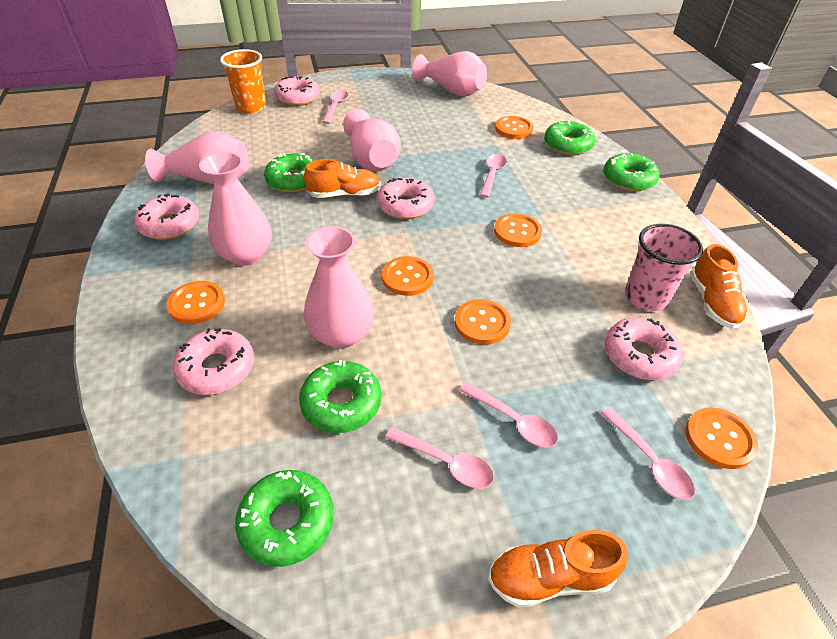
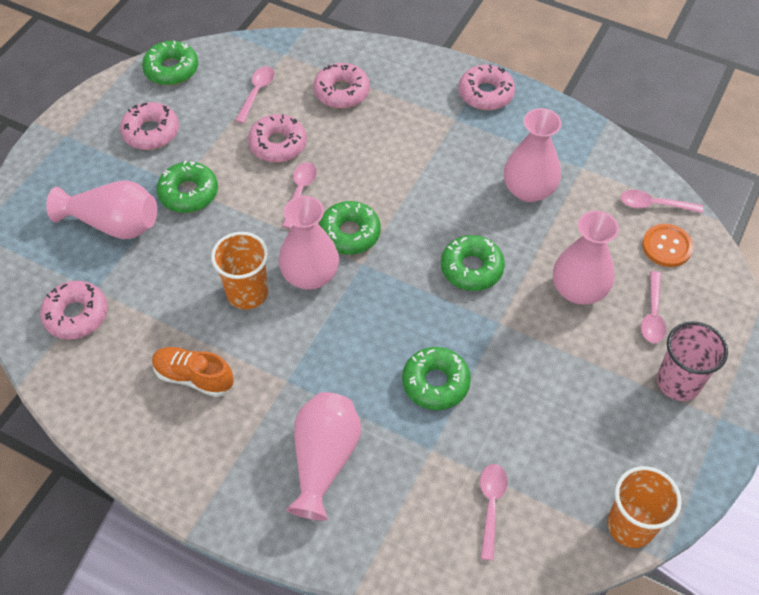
orange button: [166,281,225,324] [382,256,434,296] [455,299,511,344] [494,213,542,247] [495,116,534,139] [686,407,758,469] = 6 -> [642,224,693,267] = 1
orange cup: [220,49,266,113] = 1 -> [211,232,268,310] [607,466,682,548] = 2
orange shoe: [304,159,381,198] [488,530,628,608] [690,244,748,329] = 3 -> [152,347,234,397] = 1

